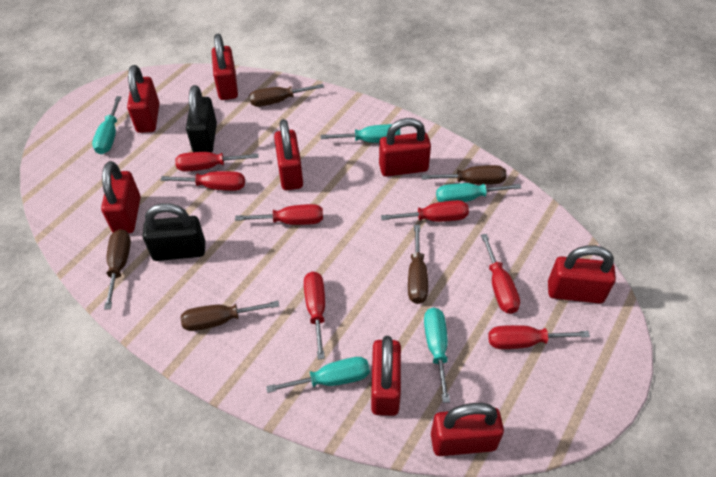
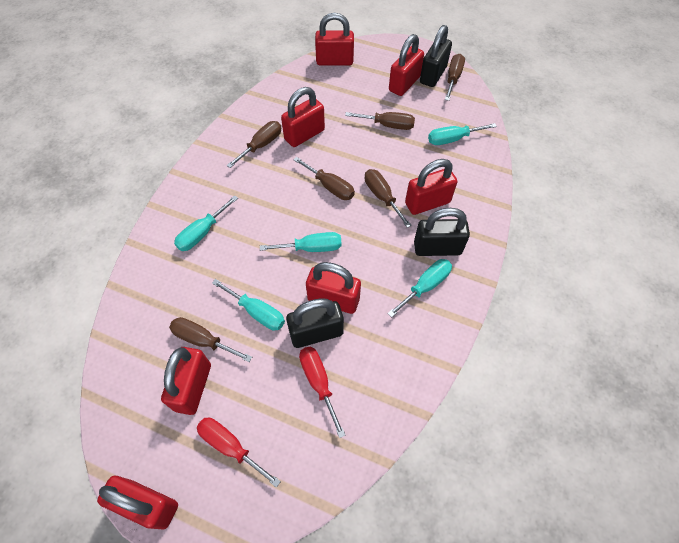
black padlock: [143,203,205,261] [186,85,217,153] = 2 -> [286,298,344,348] [414,208,470,256] [420,25,452,87] = 3
brown screwdriver: [104,229,131,310] [181,301,279,331] [249,84,324,107] [408,225,428,304] [421,165,506,185] = 5 -> [169,317,252,362] [227,121,281,168] [293,157,355,200] [345,112,415,130] [365,169,412,228] [445,54,465,101] = 6
red padlock: [101,161,141,233] [127,65,159,133] [212,34,238,100] [274,119,303,190] [371,336,401,416] [379,118,431,177] [431,403,504,456] [548,245,616,304] = 8 -> [97,476,178,530] [161,347,211,415] [281,87,325,147] [306,262,361,314] [315,13,354,65] [389,34,424,96] [405,159,457,215] = 7
red screwdriver: [161,171,245,191] [175,152,259,172] [235,204,323,225] [304,271,325,360] [381,200,469,222] [481,234,520,314] [488,325,590,349] = 7 -> [197,418,281,488] [299,346,345,438] = 2

